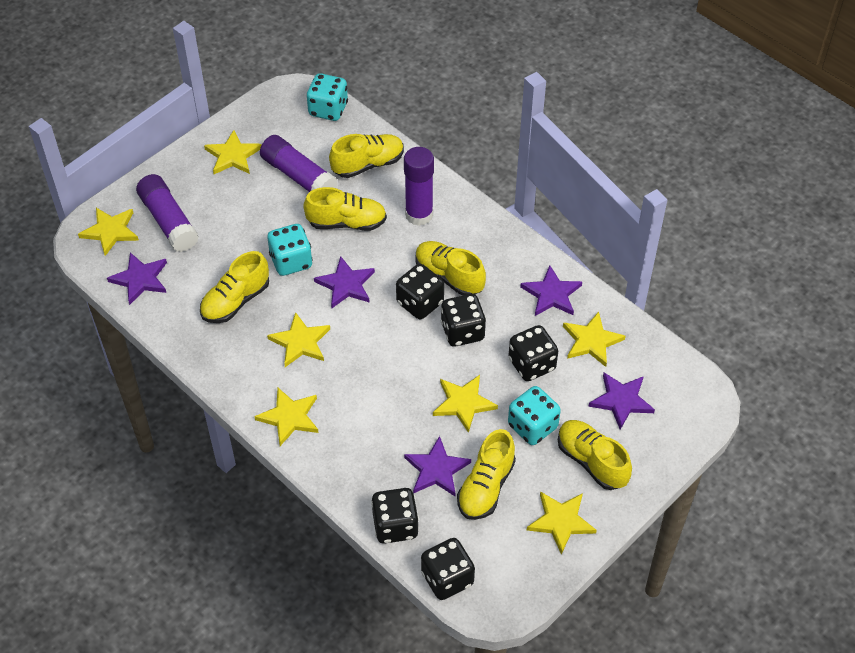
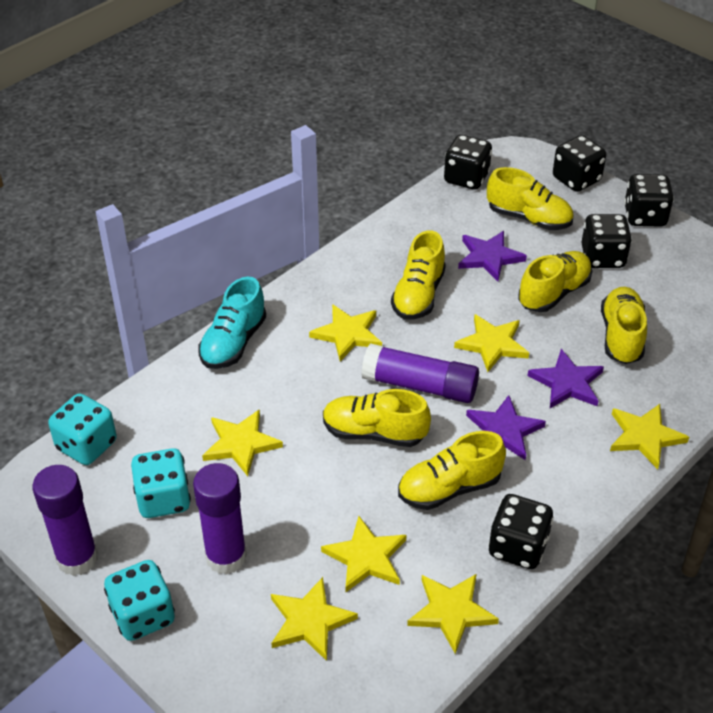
purple star: [107,252,167,305] [314,256,375,308] [404,436,471,496] [520,265,582,316] [588,373,655,430] = 5 -> [458,231,527,281] [466,395,546,460] [527,349,604,408] = 3
turquoise shoe: none = 0 -> [198,277,266,369] = 1

